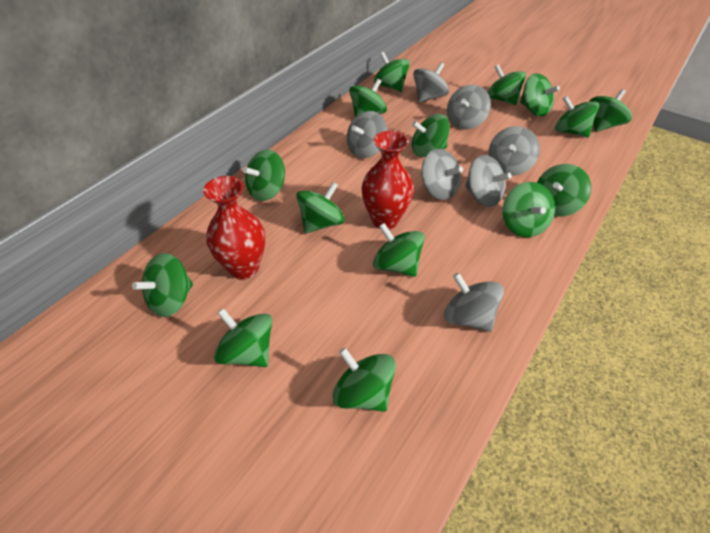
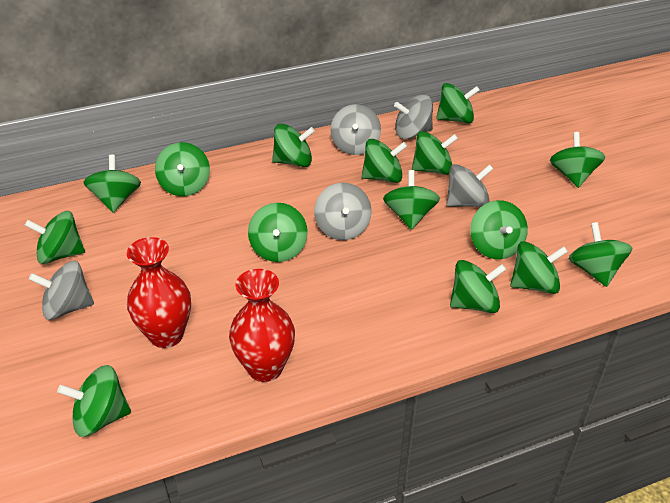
grey spinning top: [347,111,387,158] [413,62,449,103] [421,149,463,200] [444,273,504,332] [447,85,491,129] [465,155,512,207] [489,126,540,176] = 7 -> [29,261,94,320] [314,183,372,240] [330,104,381,155] [394,95,433,139] [447,164,493,207] = 5

